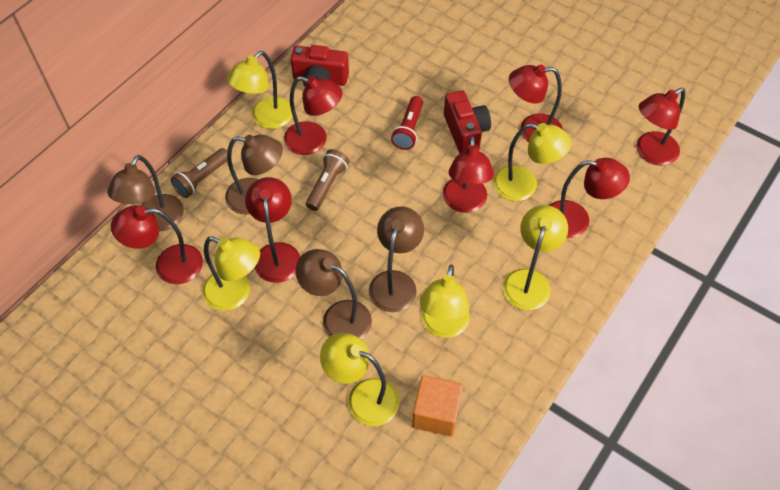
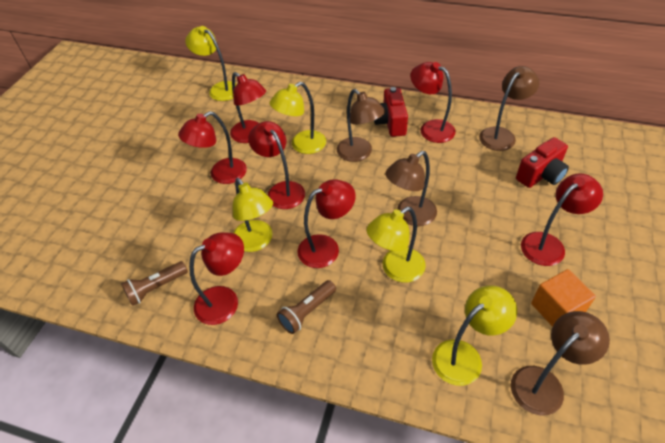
red flashlight: [391,96,423,150] = 1 -> none = 0
yellow lamp: [202,236,260,311] [227,51,293,129] [320,333,399,426] [420,264,470,338] [493,123,572,201] [503,205,568,310] = 6 -> [186,26,237,101] [233,178,273,252] [270,82,326,154] [367,207,426,283] [432,286,517,386] = 5

